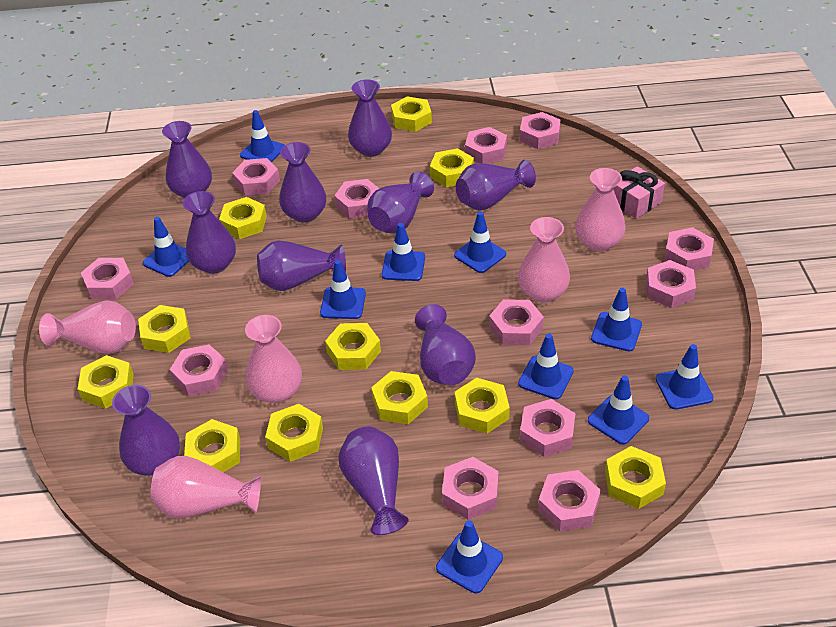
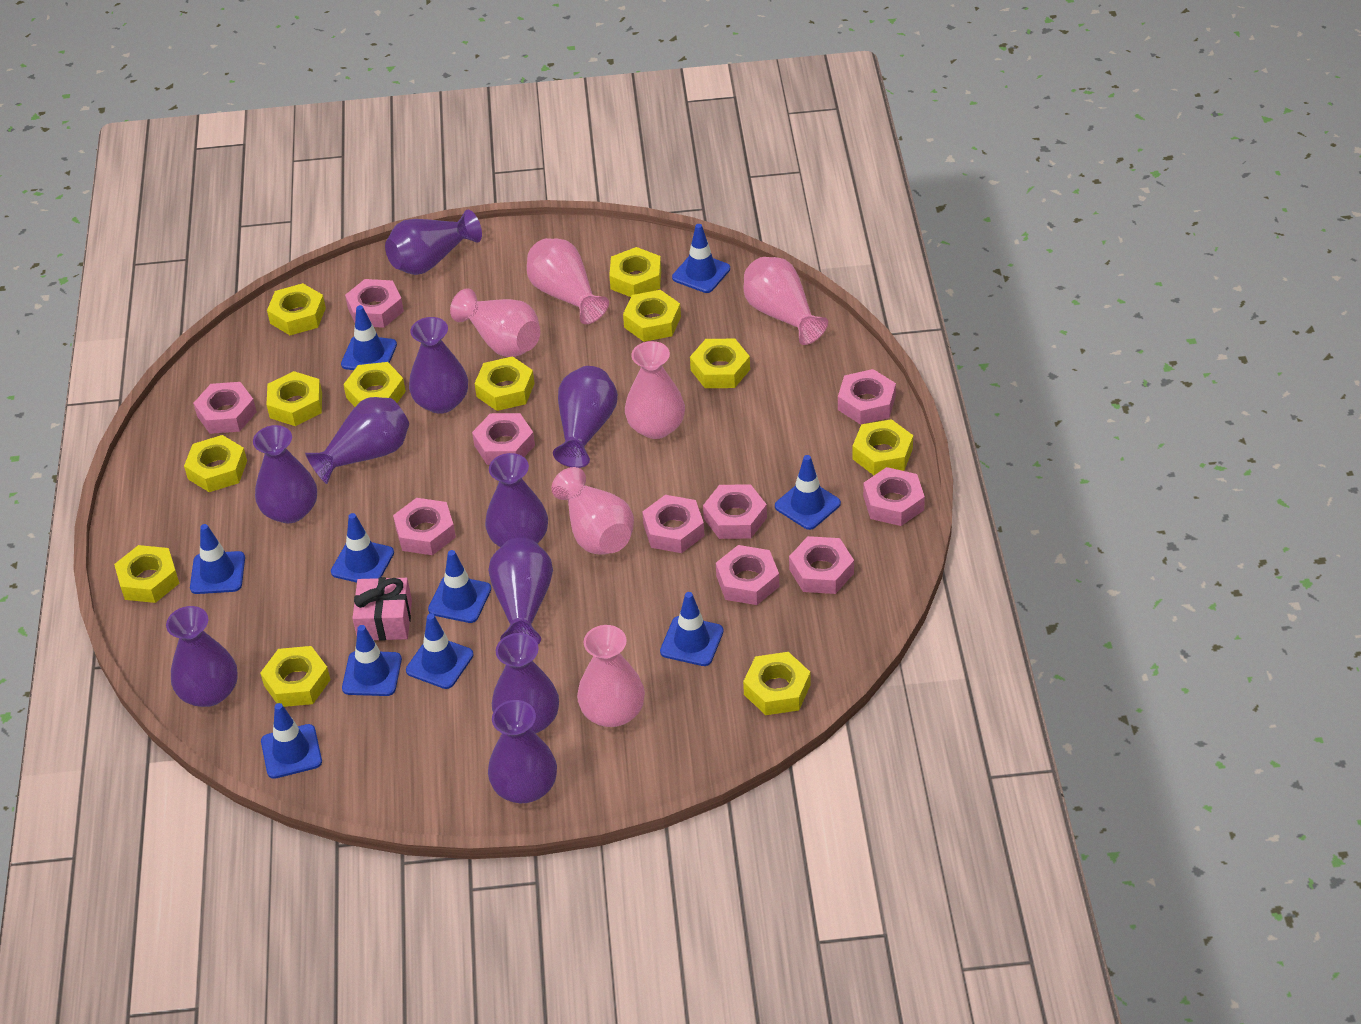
pink nut: [81,258,134,299] [170,345,228,396] [232,158,280,196] [334,179,380,219] [442,457,499,520] [465,127,507,164] [489,299,544,345] [520,112,560,149] [520,399,575,457] [538,470,601,531] [646,260,696,308] [664,227,714,270] = 12 -> [193,382,257,434] [345,279,404,328] [393,498,456,555] [472,413,535,465] [642,495,704,553] [703,484,767,539] [716,545,779,605] [789,536,854,594] [838,369,896,425] [863,467,925,526] = 10
pink vase: [39,300,136,354] [150,456,261,518] [245,315,302,403] [518,217,570,303] [575,168,625,252] = 5 -> [450,288,540,357] [527,238,609,324] [551,467,634,555] [577,625,645,727] [625,341,685,439] [743,257,828,345] = 6
yellow nut: [78,355,134,409] [138,305,191,353] [184,419,240,472] [219,197,267,239] [265,404,323,462] [325,323,381,370] [371,371,428,424] [391,96,432,132] [430,148,474,187] [454,378,510,434] [605,446,666,509] = 11 -> [114,545,179,603] [184,435,247,492] [260,646,331,707] [266,371,322,426] [267,283,326,335] [343,362,406,407] [474,356,535,411] [609,247,661,297] [623,290,681,342] [690,339,750,388] [743,652,811,715] [852,419,913,475] = 12

